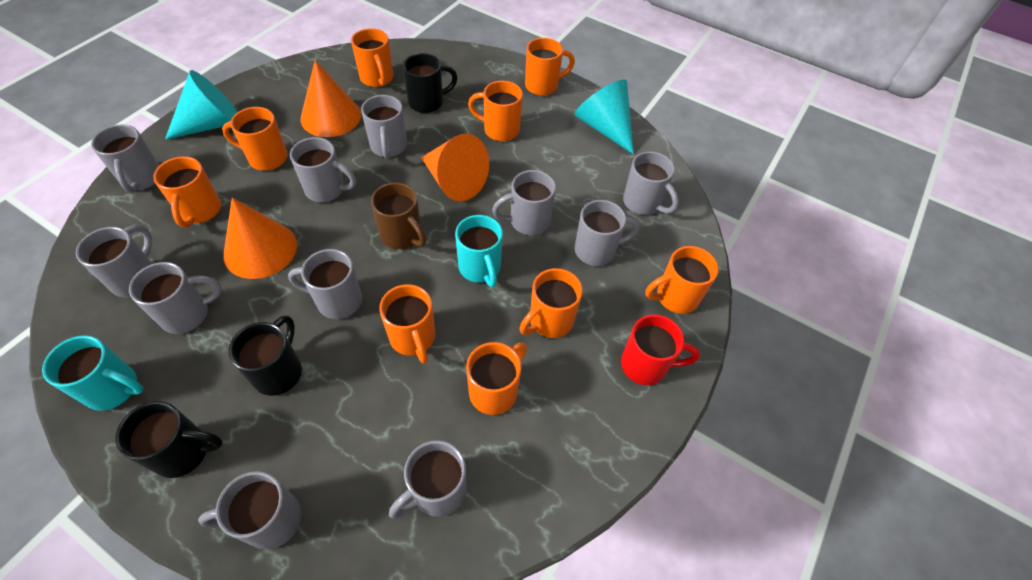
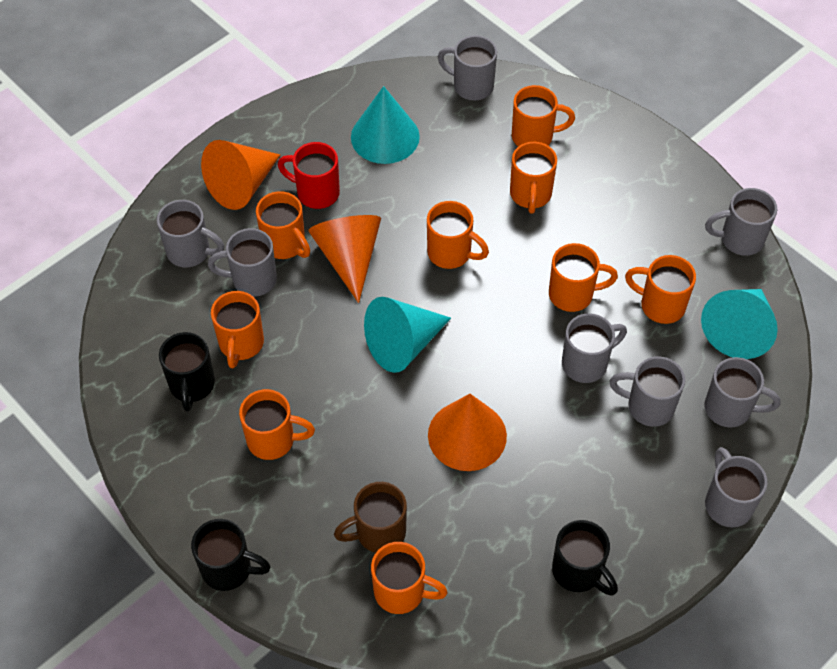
grey mug: [76,225,152,297] [91,124,160,193] [129,262,222,334] [198,471,301,549] [288,249,362,319] [290,137,356,202] [361,95,407,159] [389,440,467,519] [492,170,556,235] [575,200,640,266] [623,151,679,215] = 11 -> [157,200,224,267] [208,228,277,297] [438,35,497,100] [562,313,627,383] [609,356,685,427] [704,357,781,428] [705,188,777,256] [705,447,768,527] = 8
turquoise cone: [165,70,237,140] [575,80,634,154] = 2 -> [351,86,420,164] [364,297,451,373] [701,289,778,359] = 3
turquoise mug: [42,335,143,411] [455,215,503,287] = 2 -> none = 0

